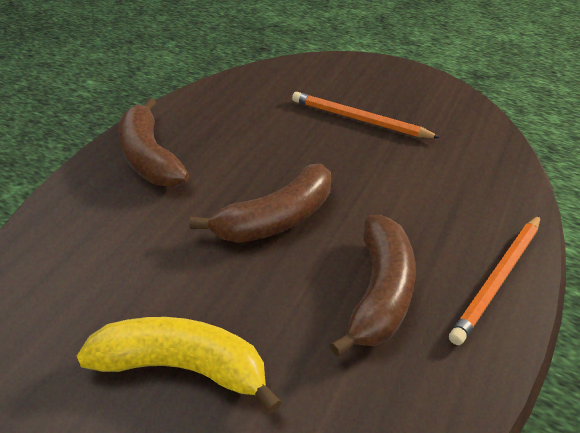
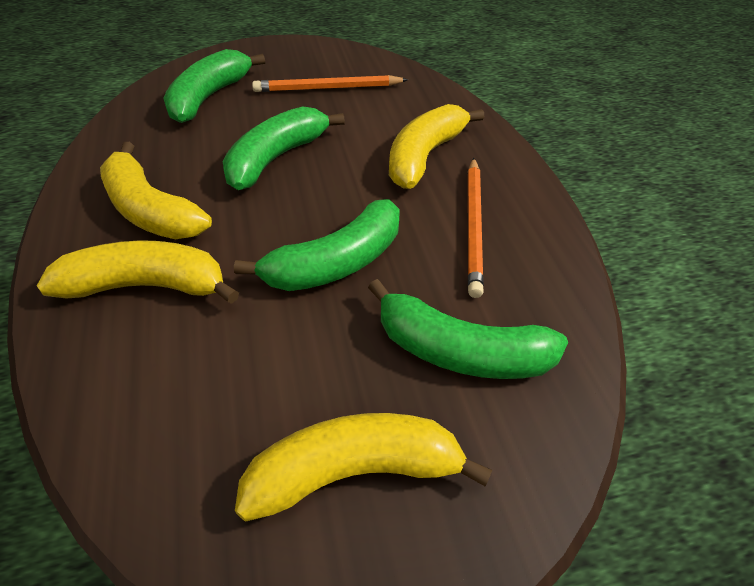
brown banana: [118,98,189,186] [189,164,331,243] [330,215,416,356] = 3 -> none = 0
green banana: none = 0 -> [163,49,265,123] [223,106,345,190] [234,199,400,291] [368,279,568,379] = 4
yellow banana: [77,317,282,413] = 1 -> [37,240,239,304] [100,142,212,239] [235,413,492,522] [389,104,485,189] = 4

